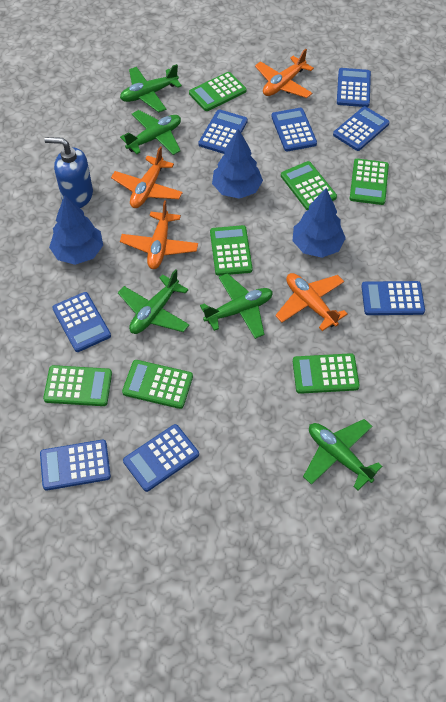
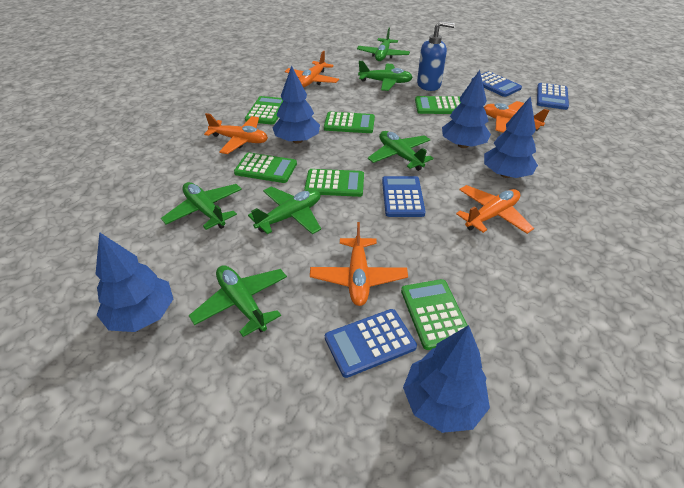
blue calculator: [40,440,111,491] [52,292,111,352] [123,424,199,492] [198,109,248,154] [271,108,317,151] [333,106,389,151] [337,68,371,107] [361,281,425,315] = 8 -> [325,309,417,378] [382,176,426,217] [471,71,522,97] [537,83,569,110] = 4
blue tree: [49,195,103,265] [212,129,263,199] [292,188,346,258] = 3 -> [96,232,173,332] [272,66,320,144] [403,325,490,433] [442,70,491,148] [484,96,538,178] = 5
green calculator: [43,365,112,406] [122,360,193,409] [189,72,246,111] [210,225,253,276] [281,161,337,211] [293,353,360,394] [350,159,389,205] = 7 -> [234,152,297,183] [245,96,283,125] [304,169,364,197] [324,112,375,133] [401,279,468,350] [415,96,461,114] = 6
green plane: [118,269,189,334] [120,64,182,113] [120,110,181,155] [200,273,273,339] [303,419,382,490] = 5 -> [161,182,242,230] [189,265,287,337] [248,186,321,234] [357,28,410,61] [358,61,413,91] [368,131,433,171] = 6
orange plane: [111,146,183,208] [120,200,198,269] [255,49,314,98] [275,273,348,331] = 4 -> [204,113,268,154] [285,51,339,87] [310,222,408,306] [456,185,534,234] [484,101,549,132] = 5

